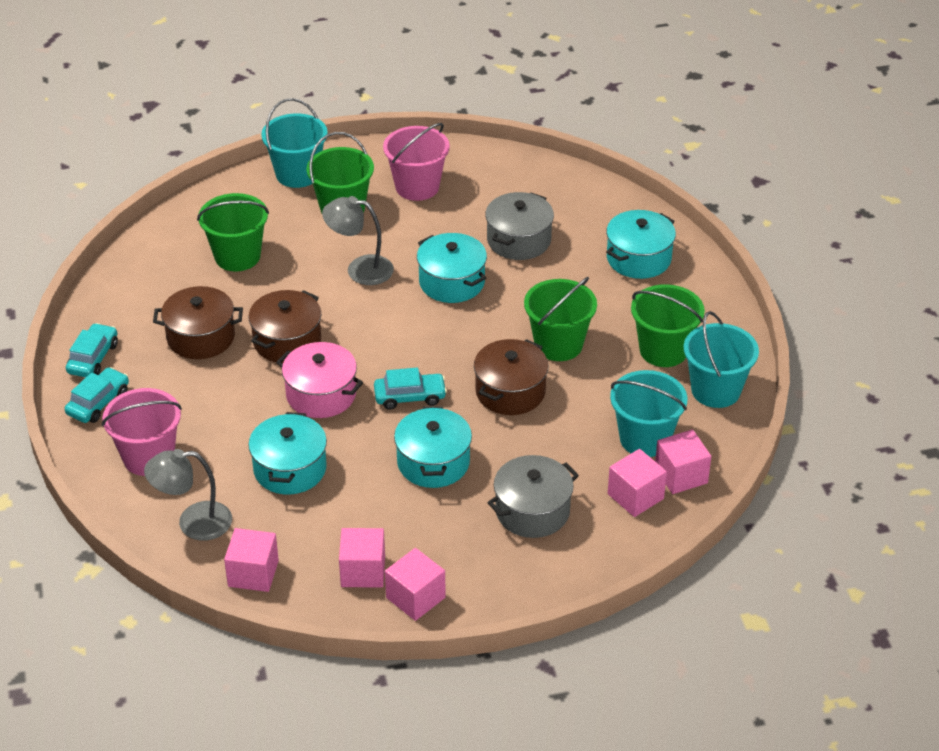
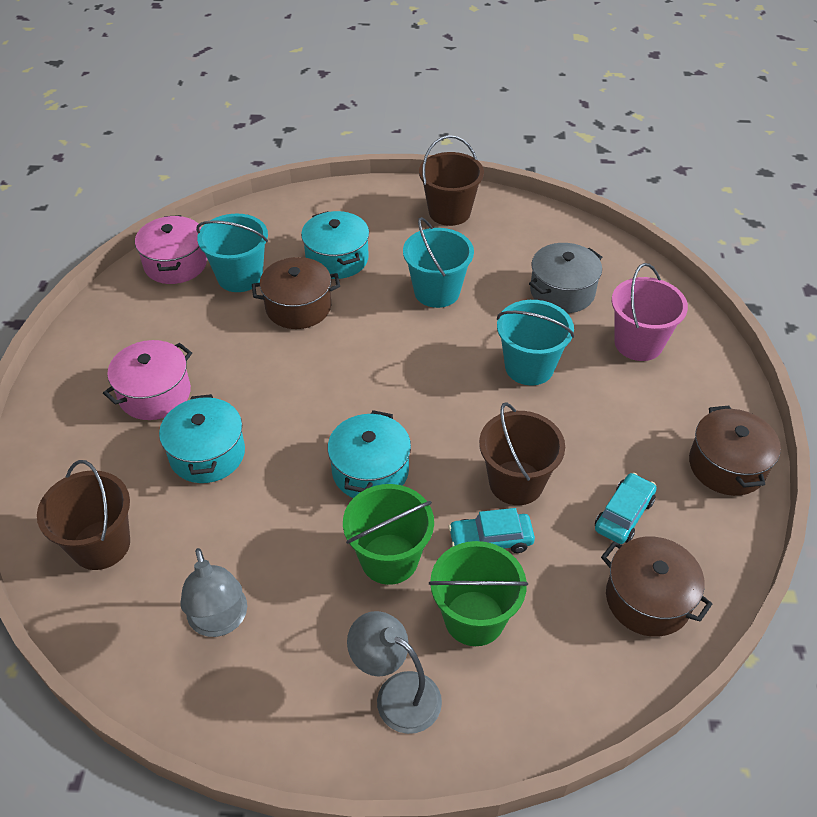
brown bucket: none = 0 -> [37,460,130,570] [419,135,484,226] [479,403,565,505] = 3
green bucket: [197,193,269,271] [307,132,374,214] [524,277,597,361] [631,284,705,367] = 4 -> [343,484,434,585] [429,541,528,646] = 2
grey pot: [485,192,554,260] [487,455,579,538] = 2 -> [529,243,602,313] = 1
pink bucket: [102,388,182,476] [383,123,450,201] = 2 -> [612,263,688,361] = 1
pink cube: [224,528,279,592] [339,528,385,588] [385,548,446,621] [608,449,667,517] [655,430,711,494] = 5 -> none = 0
pink pot: [276,342,363,418] = 1 -> [103,340,192,420] [135,215,207,284] = 2
turquoise car: [65,367,129,423] [66,323,118,378] [374,368,447,410] = 3 -> [448,508,535,553] [595,473,657,544] = 2
turquoise pot: [248,412,327,494] [394,406,472,488] [417,233,487,303] [606,210,676,279] = 4 -> [159,394,245,483] [301,211,369,279] [328,410,411,498] = 3

